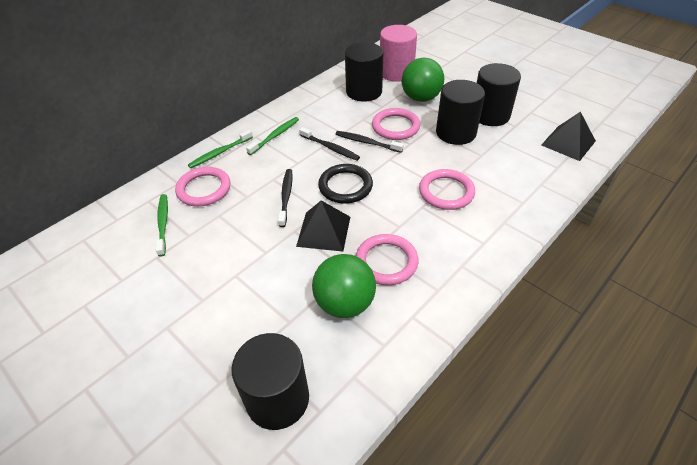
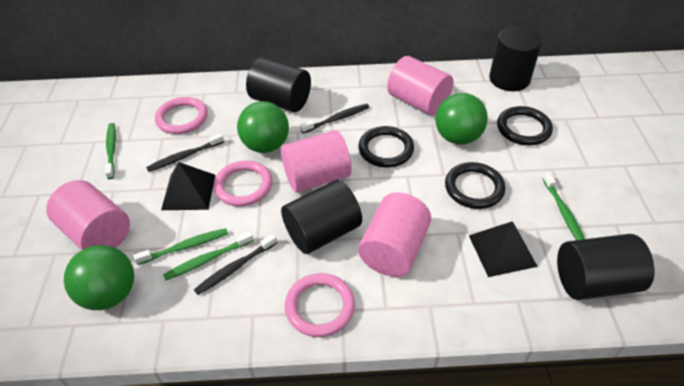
black ring: [318,164,373,204] = 1 -> [359,126,414,167] [445,162,506,209] [497,106,553,145] = 3
green ball: [312,254,376,318] [402,58,444,102] = 2 -> [64,245,134,310] [237,101,289,153] [435,93,488,145] = 3
green toothbrush: [156,194,168,256] [188,130,253,168] [246,117,299,155] = 3 -> [105,123,116,179] [133,228,228,265] [163,231,254,280] [542,172,585,240] = 4
pink cylinder: [380,25,417,82] = 1 -> [46,180,130,250] [281,130,352,193] [358,192,431,277] [387,56,453,115] = 4
pink ring: [175,167,230,206] [356,234,419,285] [372,108,420,140] [419,169,475,210] = 4 -> [155,97,208,134] [214,161,272,206] [285,273,355,337] = 3

